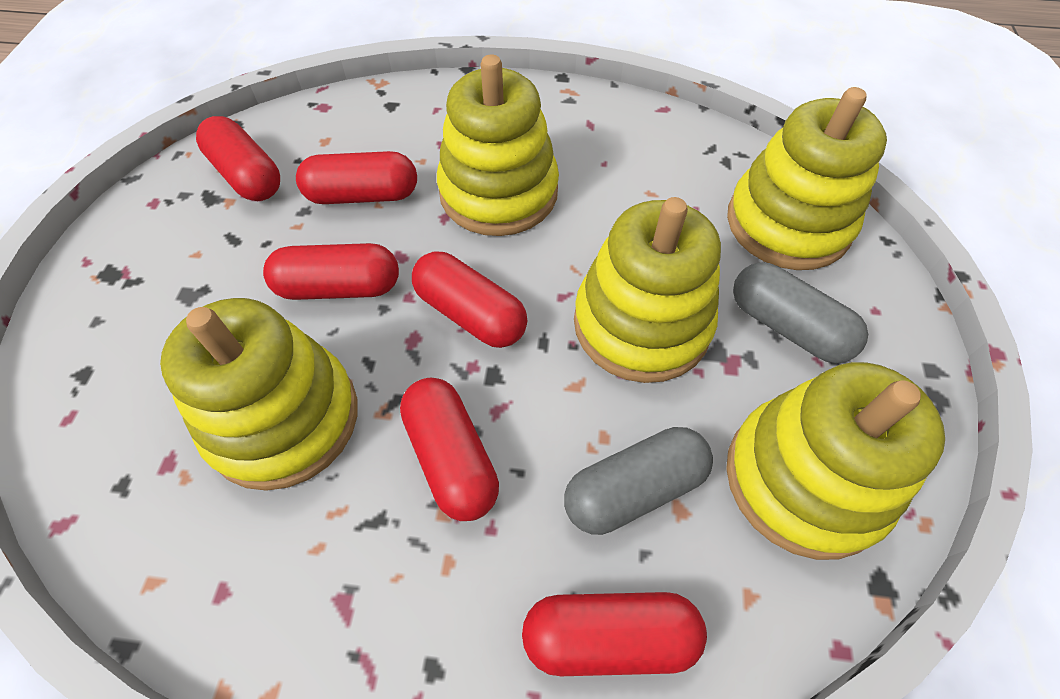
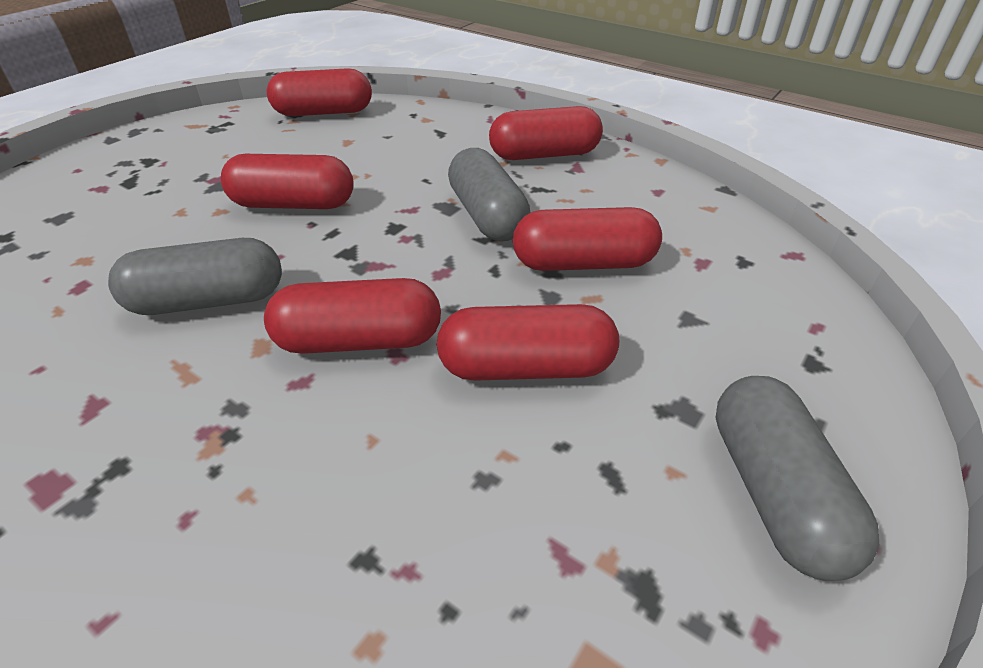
grey capsule: [564,427,713,535] [733,262,868,363] = 2 -> [108,238,282,315] [448,148,530,241] [716,376,879,581] = 3
yellow stacking toy: [160,298,357,491] [437,55,559,236] [574,197,721,383] [726,362,945,560] [727,87,887,270] = 5 -> none = 0

